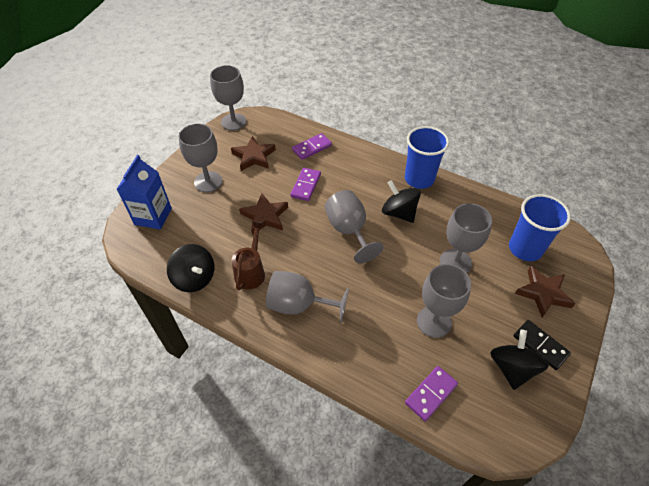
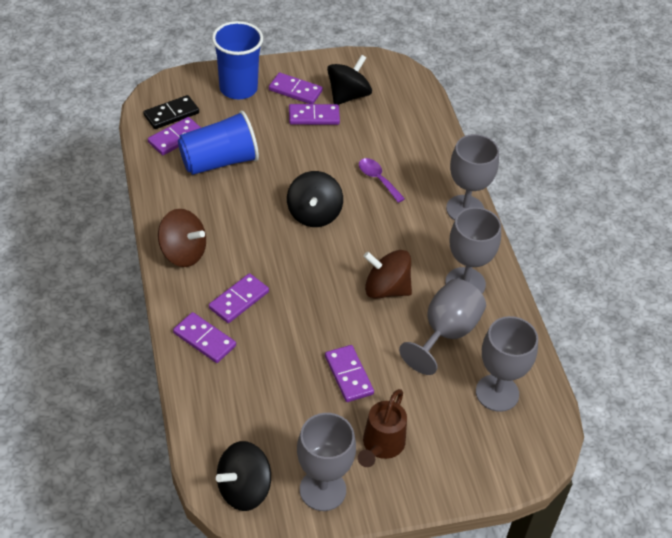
blue carton: [116,155,172,229] = 1 -> none = 0
brown spinning top: none = 0 -> [158,209,206,267] [363,250,412,299] = 2
brown star: [231,136,276,171] [239,193,288,235] [515,266,576,317] = 3 -> none = 0
grey goblet: [179,124,222,192] [210,65,247,131] [266,271,349,323] [325,190,384,263] [417,264,471,338] [440,203,492,273] = 6 -> [297,413,356,511] [399,279,486,375] [445,207,501,294] [446,134,499,220] [476,316,538,412] = 5
purple domino: [290,168,321,201] [292,133,332,160] [405,366,458,421] = 3 -> [148,117,201,155] [173,312,236,363] [209,273,269,323] [269,72,323,104] [289,104,340,125] [325,345,374,402] = 6
purple spoon: none = 0 -> [359,158,405,203] = 1

